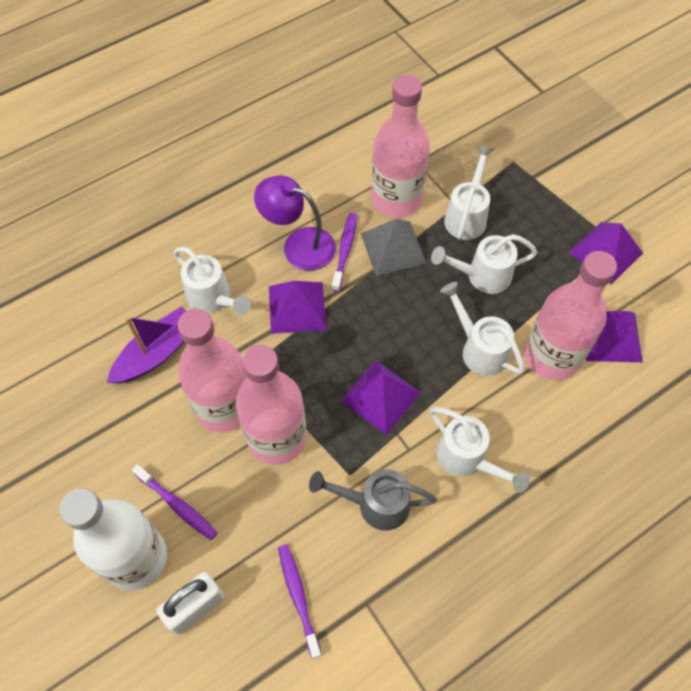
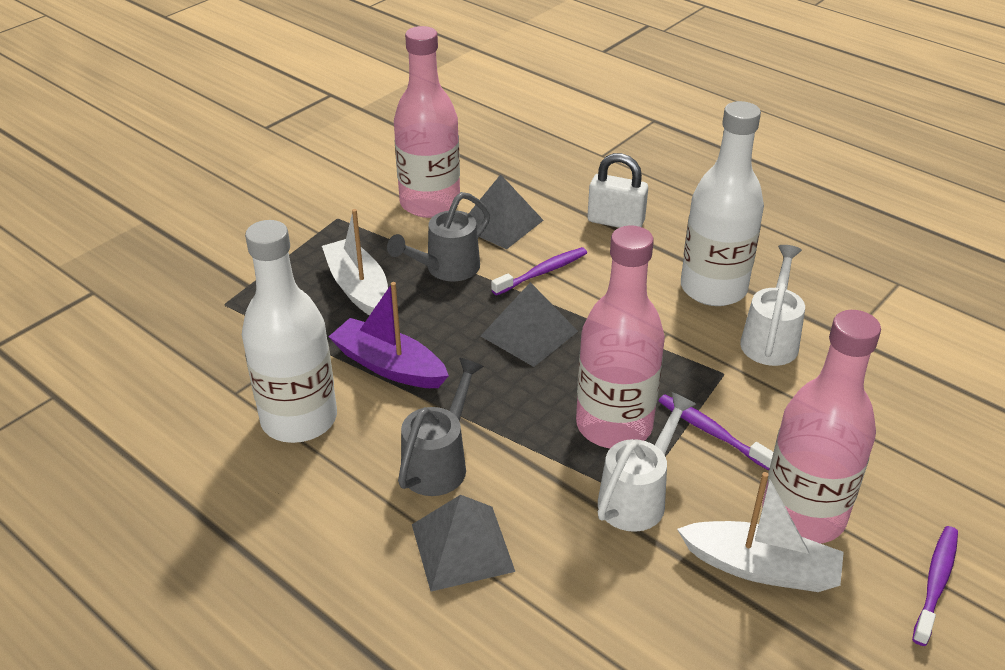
grey pyramid: [360,219,426,276] = 1 -> [412,495,516,592] [468,174,544,249] [481,282,578,367] = 3
grey watering can: [309,469,437,530] = 1 -> [387,192,490,281] [398,358,484,496] = 2
pink bottle: [178,309,248,433] [236,345,307,465] [371,75,430,218] [524,251,617,381] = 4 -> [394,26,460,218] [576,225,665,448] [762,310,881,544] = 3
purple lamp: [254,175,336,271] = 1 -> none = 0
purple pyramid: [269,281,326,334] [340,360,421,435] [569,222,643,284] [586,311,643,362] = 4 -> none = 0
white boat: none = 0 -> [322,209,388,316] [677,472,844,592] = 2
white bottle: [60,488,167,590] = 1 -> [242,220,337,443] [681,101,764,306] = 2
white watering can: [174,247,251,315] [429,407,530,493] [431,234,538,294] [440,282,525,376] [444,145,494,240] = 5 -> [598,392,696,532] [740,245,805,366] = 2

